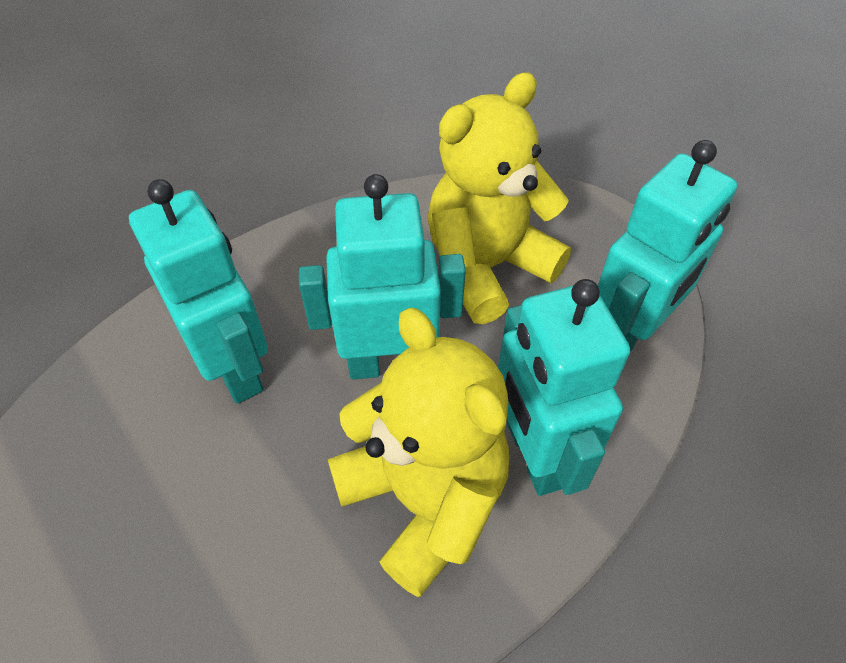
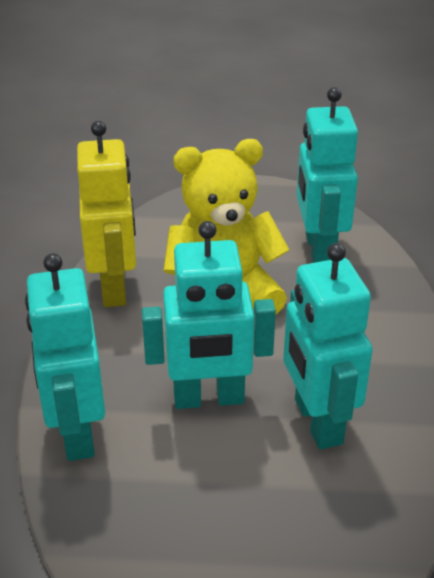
yellow robot: none = 0 -> [77,121,136,307] = 1
yellow teddy bear: [328,308,509,597] [428,72,571,324] = 2 -> [163,139,289,314] = 1

